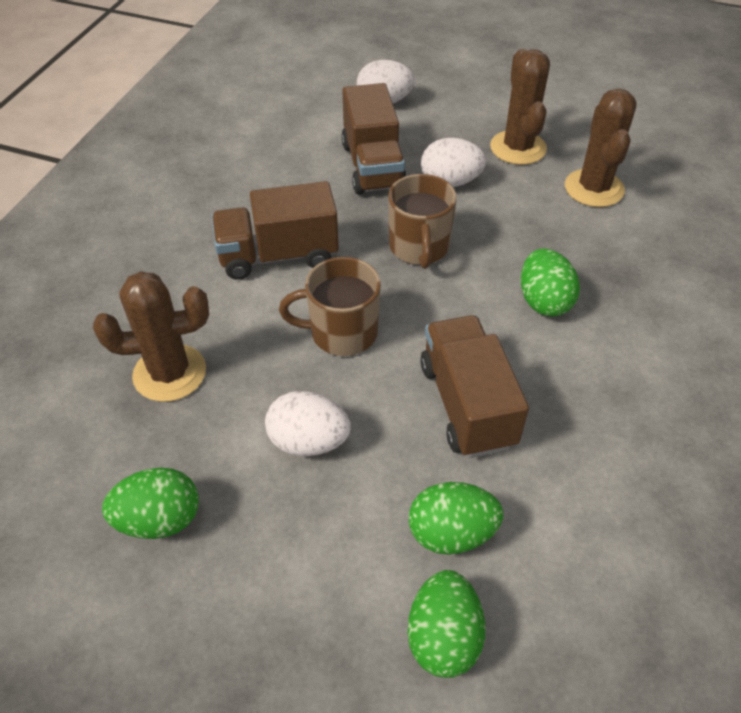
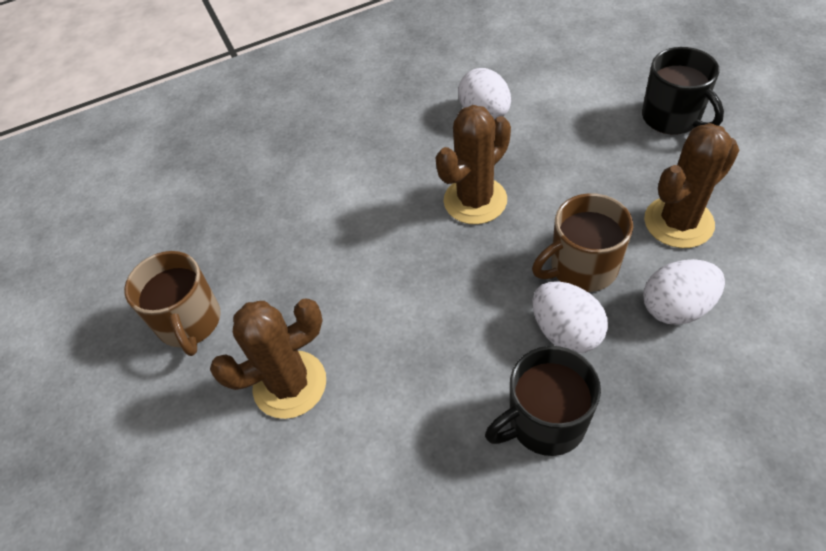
black mug: none = 0 -> [485,346,601,456] [642,47,724,135] = 2
brown truck: [212,181,339,280] [341,83,407,195] [421,315,529,458] = 3 -> none = 0
green egg: [102,468,199,539] [407,570,486,678] [409,482,503,555] [521,248,580,317] = 4 -> none = 0

